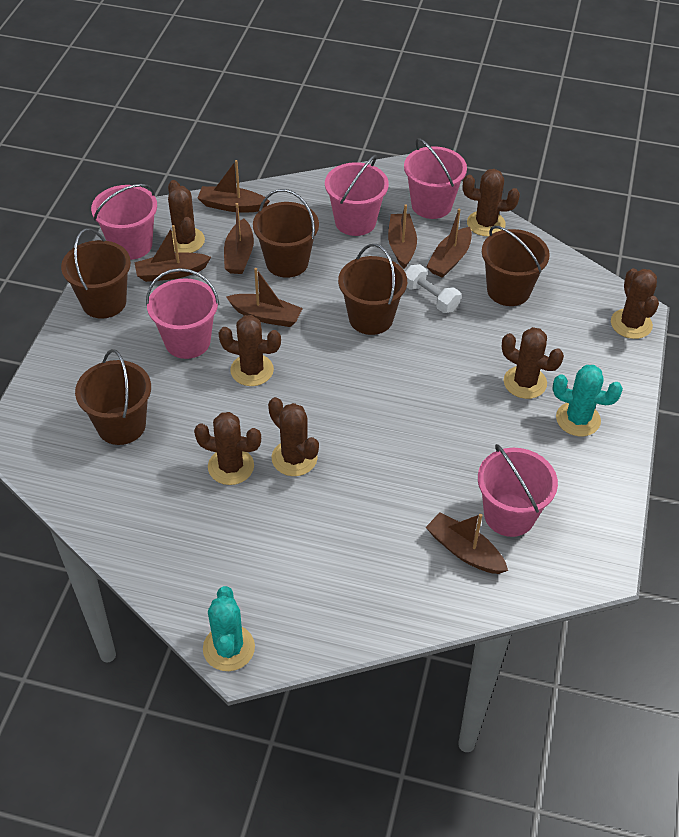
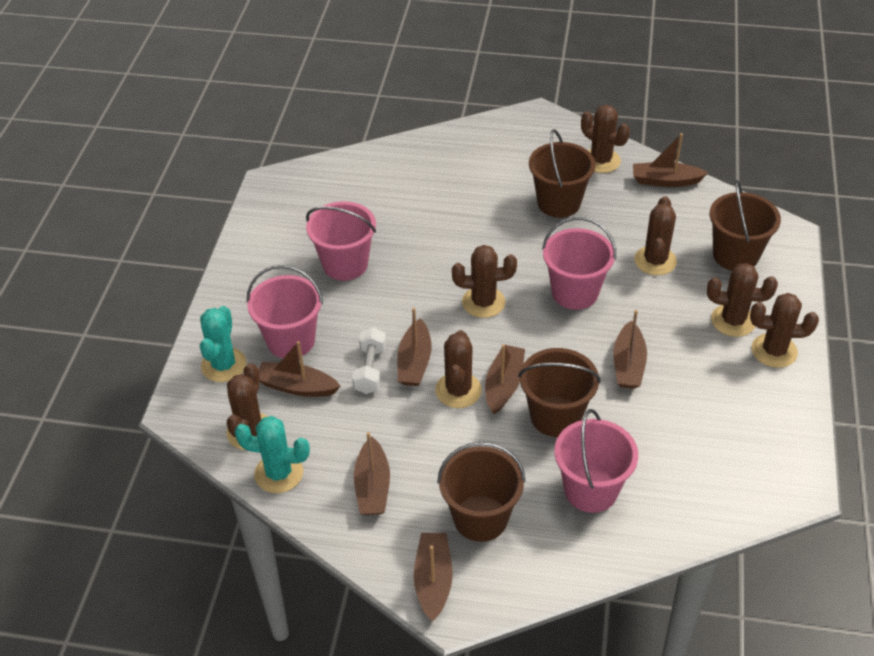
brown bucket: [61,228,131,319] [75,349,151,445] [253,189,319,278] [338,244,407,335] [482,225,550,306] = 5 -> [437,442,526,542] [518,348,601,437] [529,129,596,218] [710,180,781,271] = 4
pink bucket: [91,184,157,260] [146,268,219,359] [325,155,389,236] [404,138,467,219] [478,444,558,537] = 5 -> [247,265,323,358] [306,201,376,281] [542,217,616,310] [554,409,638,513] = 4

